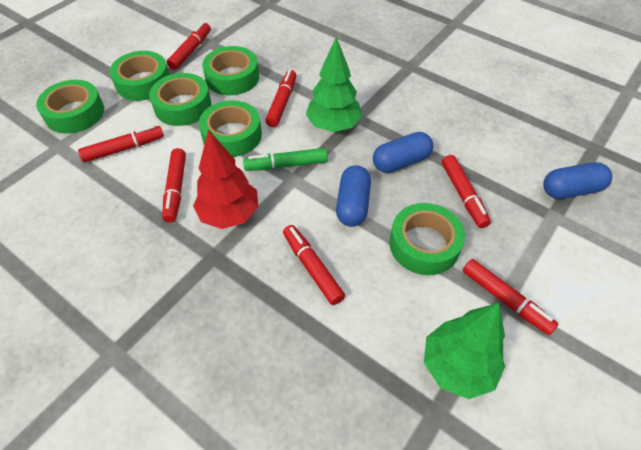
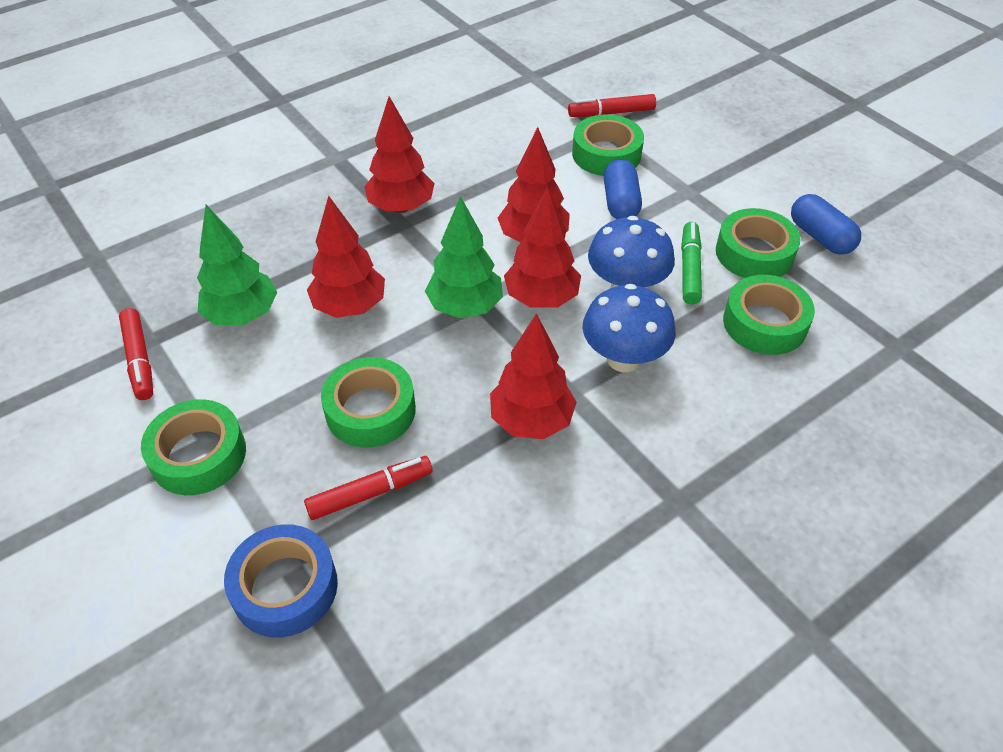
blue capsule: [336,165,371,227] [373,132,433,173] [543,162,612,199] = 3 -> [604,159,642,219] [791,194,861,255] = 2
blue mushroom: none = 0 -> [583,284,676,372] [588,216,675,288] = 2
blue tape: none = 0 -> [224,524,338,638] = 1
green tape: [36,80,104,134] [110,51,170,101] [149,73,211,126] [199,100,262,157] [202,46,259,95] [389,203,465,275] = 6 -> [141,399,246,495] [321,357,416,448] [572,114,644,176] [716,208,801,278] [723,275,815,355] = 5
red marker: [78,125,164,163] [162,148,186,223] [167,22,211,70] [265,70,297,127] [283,225,345,305] [442,155,491,228] [463,259,558,335] = 7 -> [119,308,153,400] [304,456,433,520] [568,94,656,117] = 3
red tree: [193,129,259,229] = 1 -> [307,196,385,318] [364,96,435,213] [490,313,577,439] [498,127,570,242] [504,187,581,308] = 5

